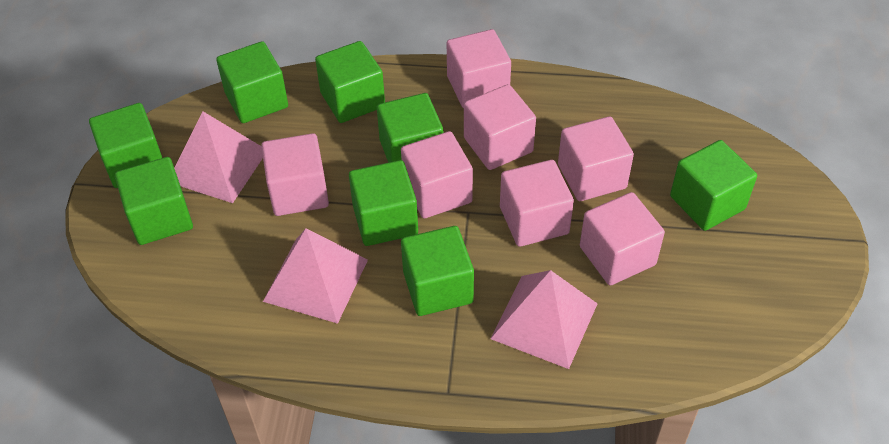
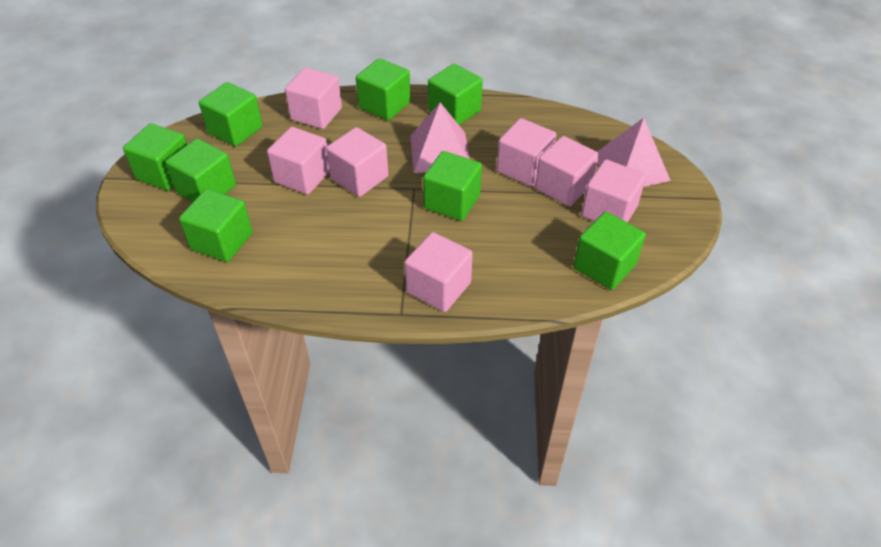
pink pyramid: [174,111,263,203] [263,229,368,324] [491,270,598,369] = 3 -> [410,103,470,173] [597,118,671,187] = 2

